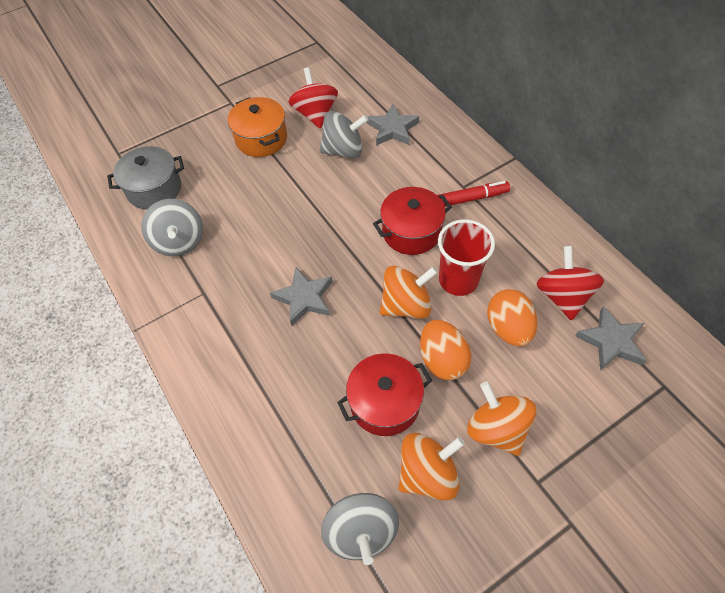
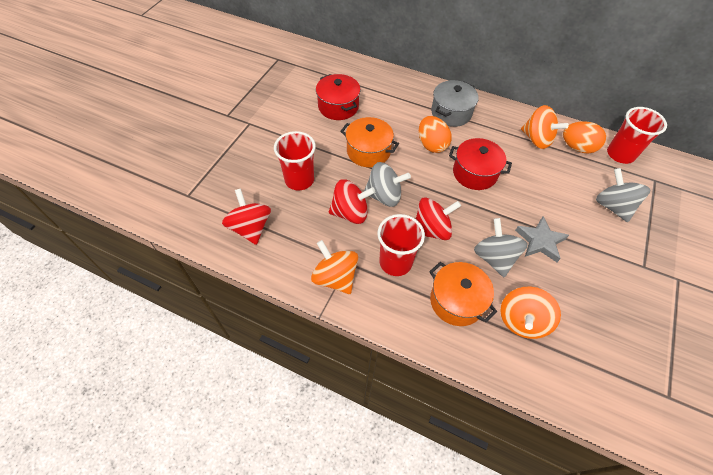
grey star: [270,267,332,326] [367,104,419,146] [575,306,646,370] = 3 -> [515,216,569,262] = 1
orange pot: [228,97,287,157] = 1 -> [340,117,399,167] [429,262,497,326] = 2
red cup: [438,220,495,296] = 1 -> [274,131,316,190] [377,214,425,276] [607,107,667,164] = 3
red marker: [437,181,510,207] = 1 -> none = 0
red spinning top: [288,67,338,128] [536,246,604,320] = 2 -> [222,188,271,245] [329,179,375,224] [416,197,461,240] = 3

